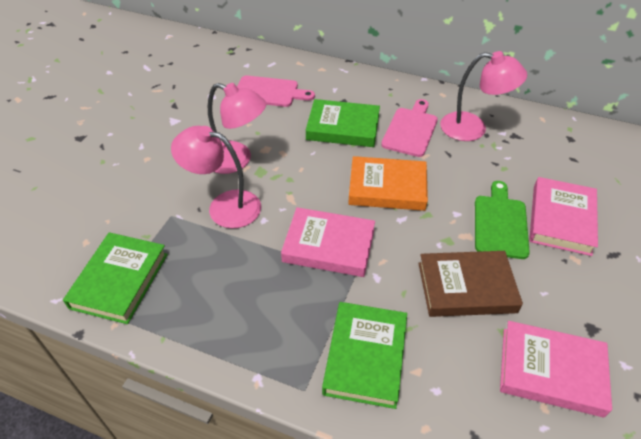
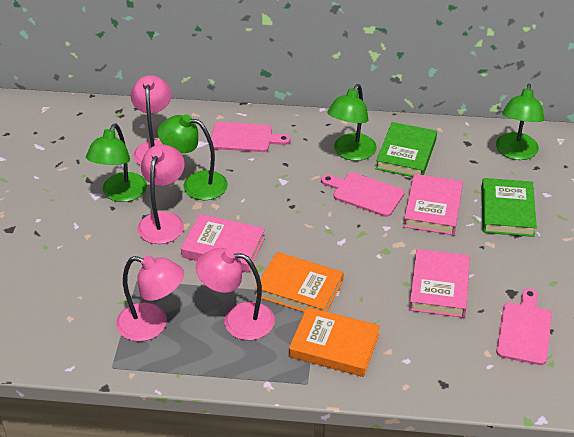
brown book: [418,251,523,317] = 1 -> none = 0
green book: [63,232,168,324] [306,99,380,147] [322,302,407,409] = 3 -> [376,122,437,177] [482,178,537,237] = 2
green cutting board: [475,181,530,259] = 1 -> none = 0
green lamp: none = 0 -> [86,124,147,202] [158,114,228,200] [327,84,376,161] [496,83,544,160] = 4
orange book: [348,156,428,211] = 1 -> [255,252,344,312] [289,307,380,377] = 2
pink cutting board: [237,76,315,107] [381,99,438,157] = 2 -> [211,122,290,152] [321,173,404,217] [496,288,552,365] = 3
pink lamp: [171,126,261,228] [208,83,267,174] [440,51,527,141] = 3 -> [116,255,184,342] [131,75,172,166] [137,144,185,244] [196,248,275,340] = 4

